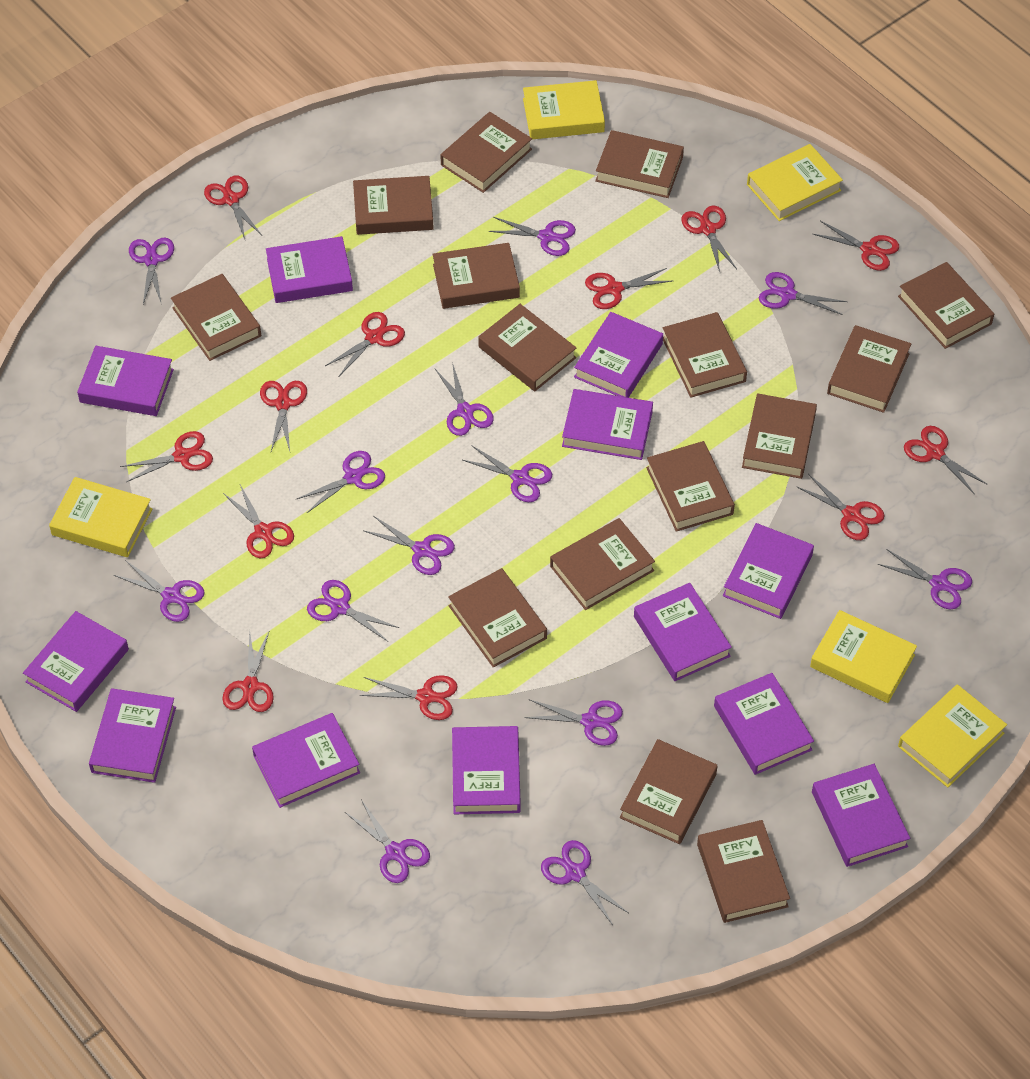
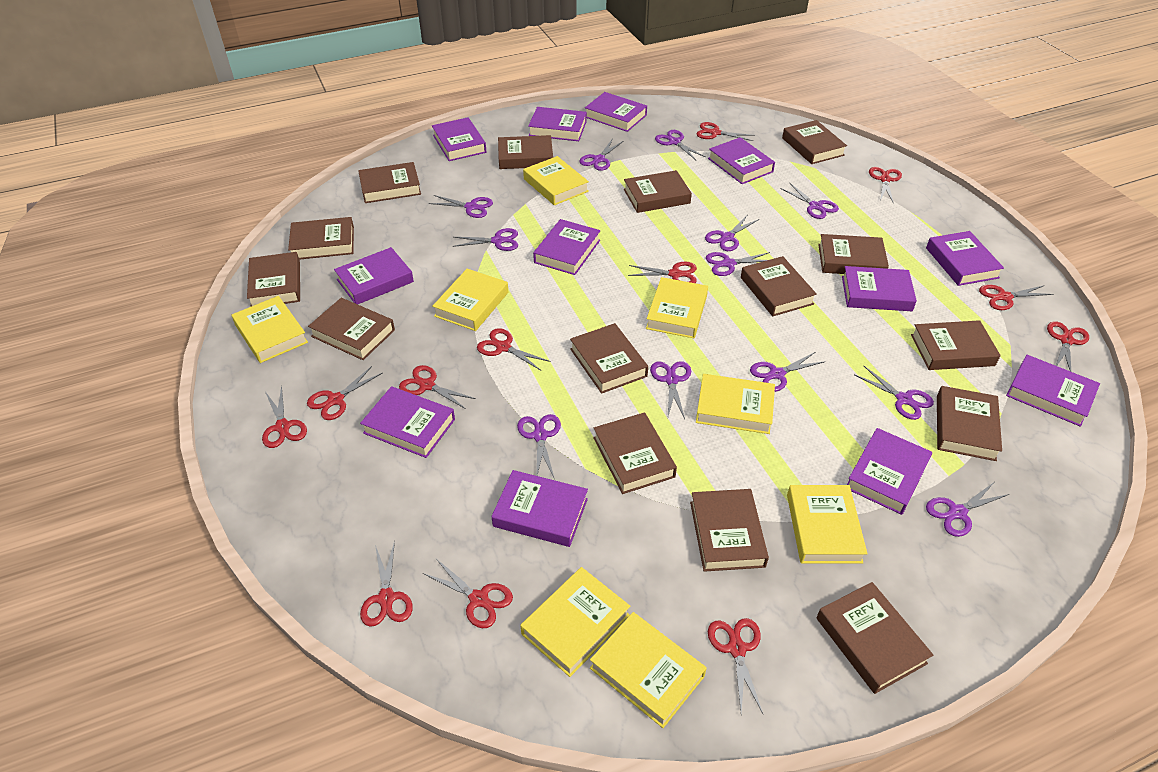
purple scissors: [114,560,205,622] [129,238,174,304] [297,451,385,513] [307,580,399,642] [345,800,430,883] [363,516,455,575] [435,362,494,436] [463,445,552,502] [488,217,576,256] [524,699,623,746] [541,840,628,925] [759,272,848,315] [878,549,972,609] = 13 -> [429,195,493,218] [452,228,518,251] [517,414,561,477] [579,138,624,171] [650,361,691,419] [655,130,705,160] [705,214,759,251] [706,252,770,276] [750,352,826,392] [780,183,839,219] [854,366,934,420] [926,483,1009,537] = 12
yellow book: [49,477,153,557] [523,80,605,139] [747,144,843,221] [810,610,917,703] [898,684,1007,788] = 5 -> [232,296,308,363] [432,269,508,331] [520,567,630,677] [523,156,589,205] [590,612,707,728] [646,277,708,338] [696,374,775,434] [787,485,868,564] = 8

